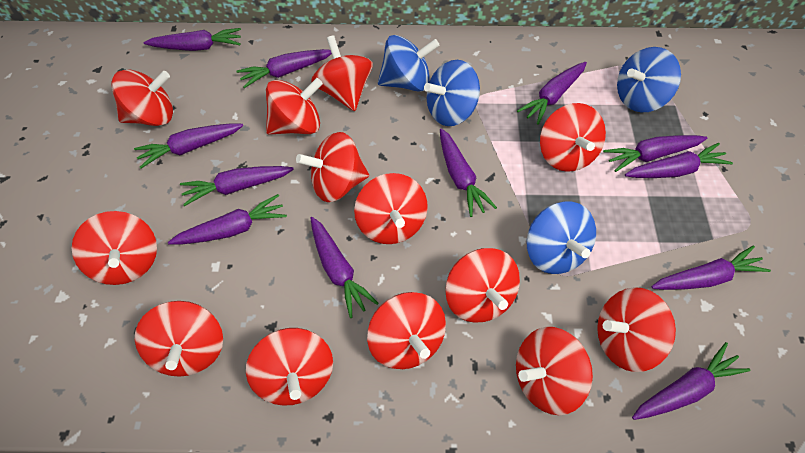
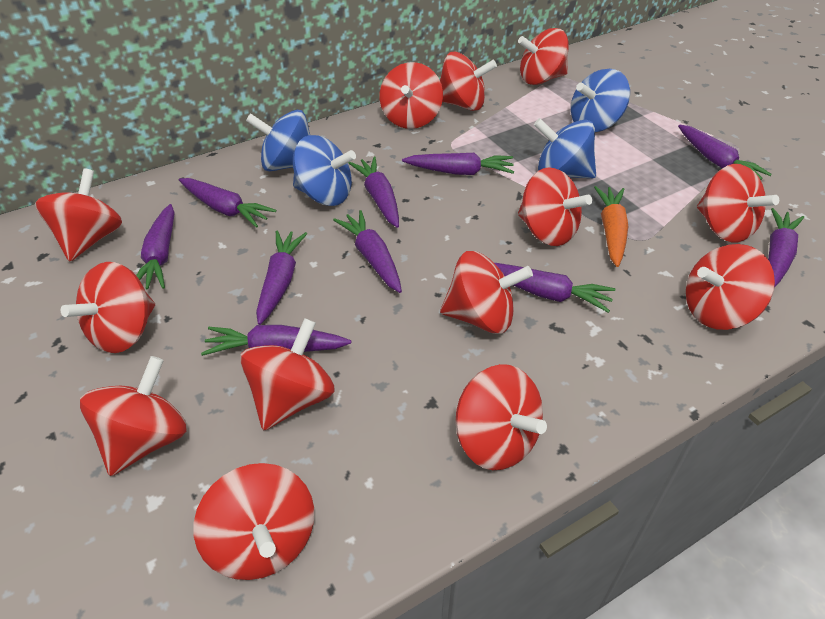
orange carrot: none = 0 -> [594,186,628,267] = 1
purple carrot: [134,123,243,168] [144,28,241,51] [168,194,287,244] [180,166,294,206] [236,49,332,88] [311,217,379,318] [440,128,497,217] [517,62,587,125] [603,135,708,172] [625,143,733,178] [632,342,750,420] [651,245,771,290] = 12 -> [136,204,175,289] [179,178,276,228] [201,325,351,356] [256,231,307,325] [333,210,402,293] [349,157,399,228] [402,153,514,175] [495,263,615,313] [678,125,772,180] [768,208,804,288] = 10

